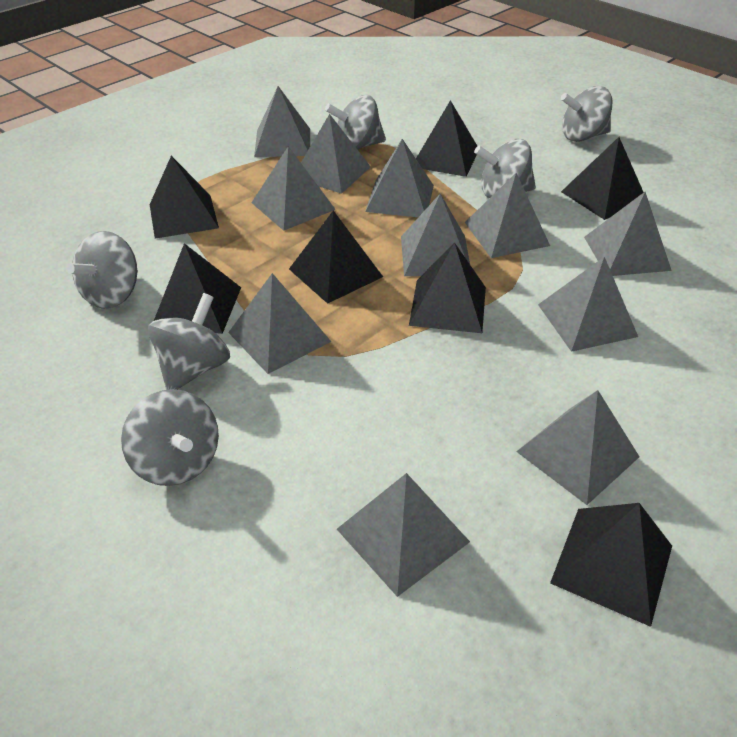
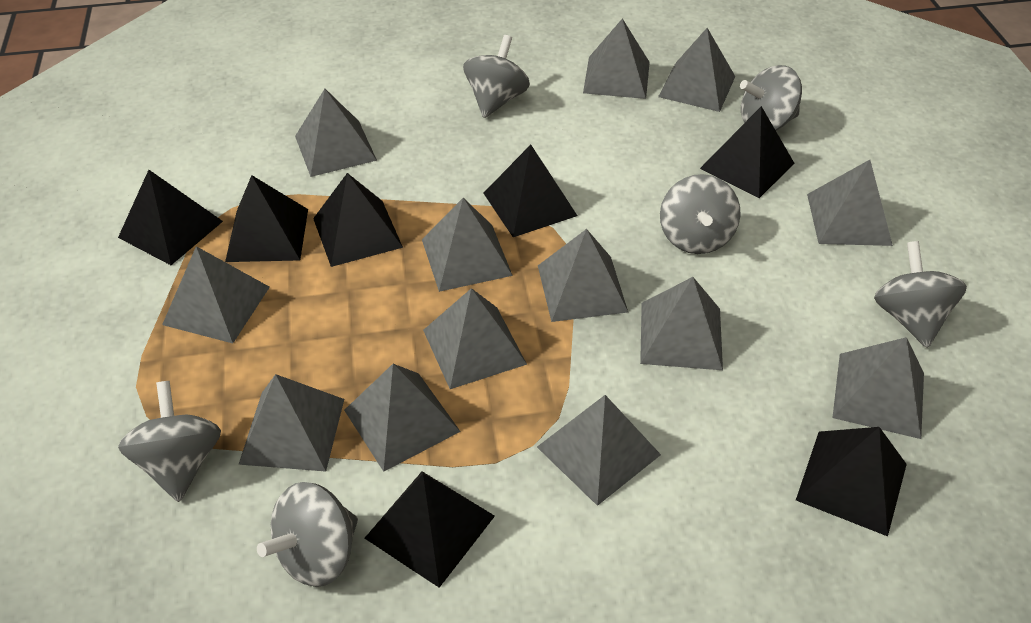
grey pyramid: [228,273,331,374] [252,146,336,231] [254,86,310,157] [301,114,371,194] [337,473,470,597] [365,139,434,217] [401,194,470,276] [465,173,550,258] [516,390,639,505] [538,257,638,352] [584,192,672,276] = 11 -> [162,246,270,343] [238,374,344,472] [295,89,377,177] [344,364,461,472] [422,198,513,292] [423,288,527,389] [537,395,661,506] [538,229,628,322] [583,18,650,99] [640,277,723,370] [658,28,735,112] [807,160,893,246] [832,337,924,439] = 13

